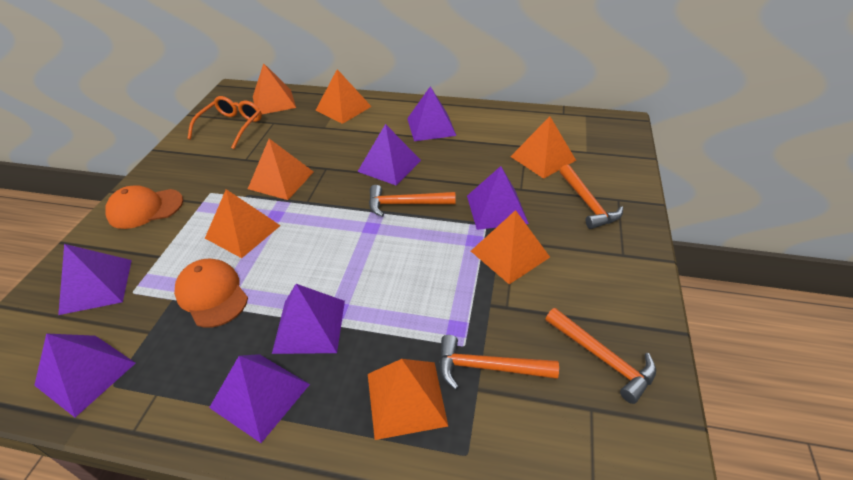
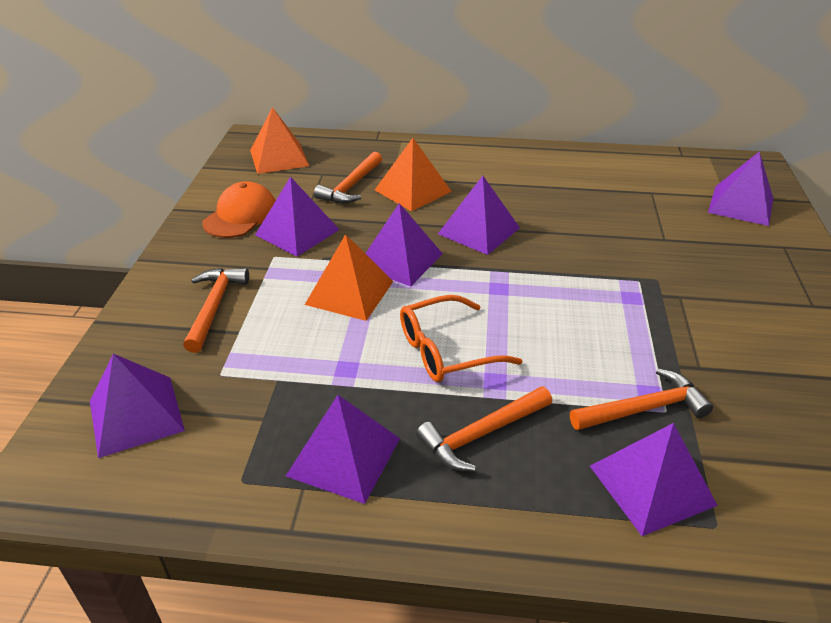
orange cap: [105,185,183,229] [174,259,248,328] = 2 -> [202,181,276,238] = 1
orange pyramid: [205,189,281,258] [248,139,314,200] [253,63,296,114] [315,69,372,124] [368,359,448,440] [471,210,550,284] [510,117,576,179] = 7 -> [250,107,309,174] [305,234,393,321] [375,138,452,211] = 3

